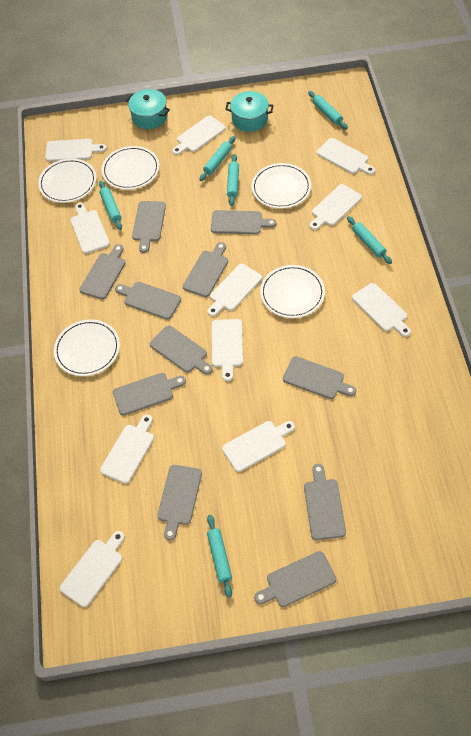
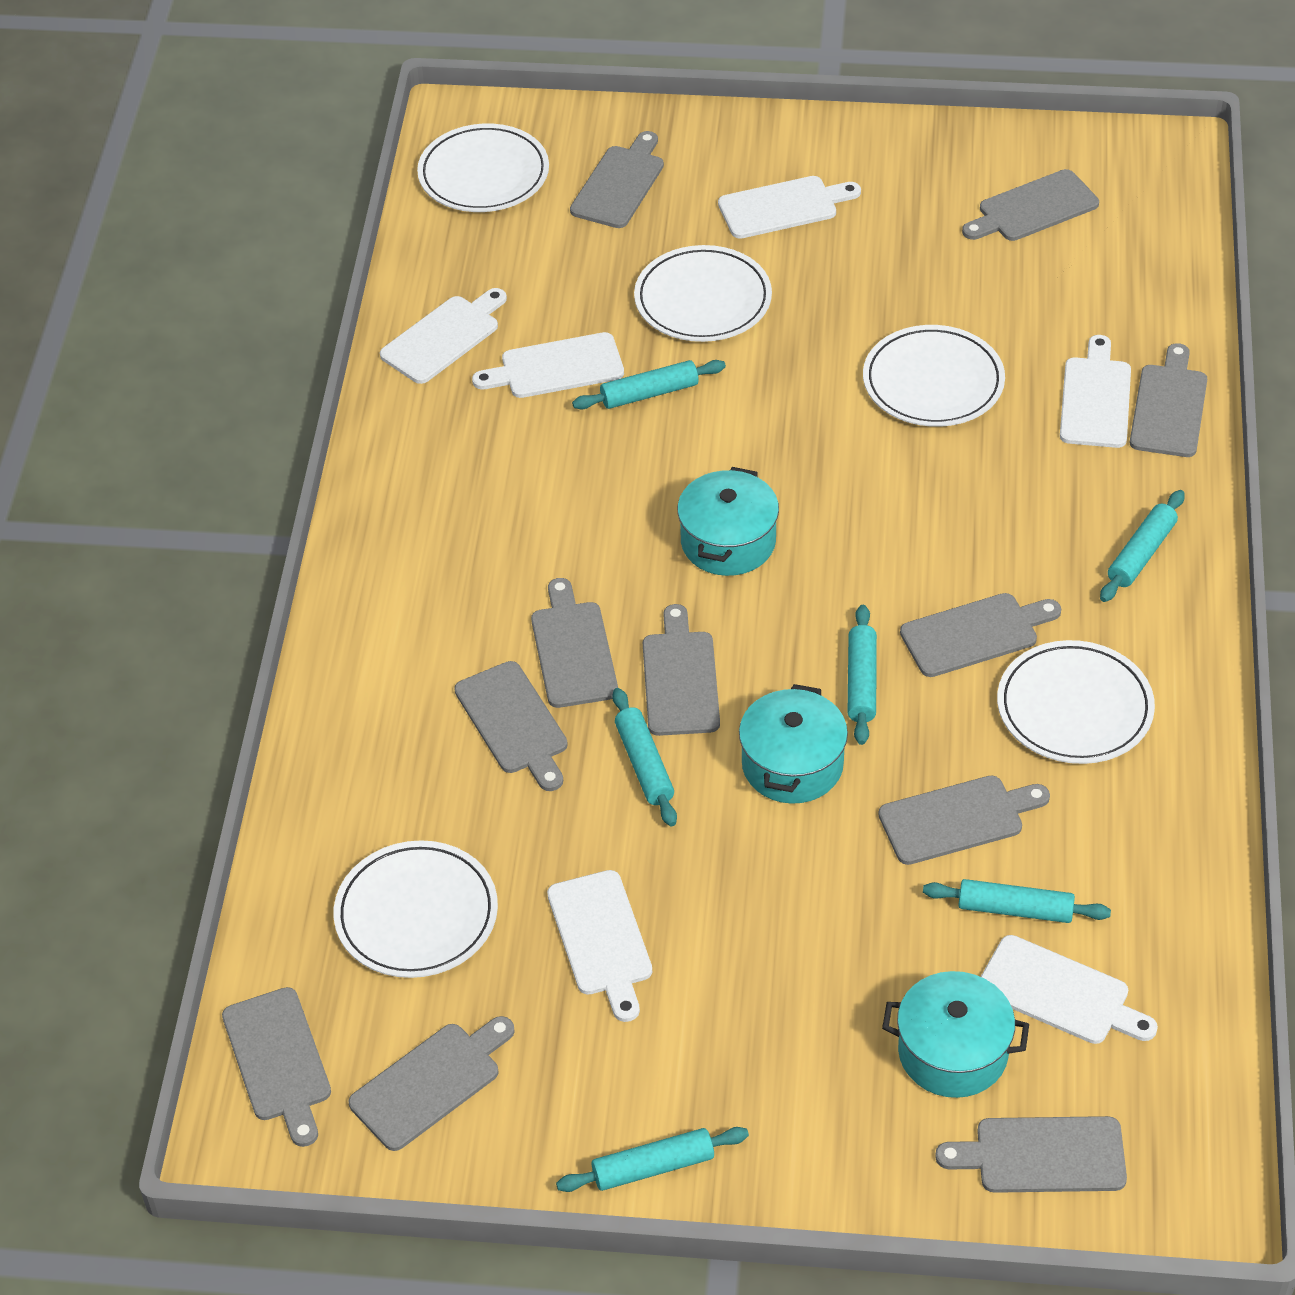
turquoise pot: [126,89,170,129] [225,91,274,132] = 2 -> [677,467,779,576] [739,684,848,804] [882,971,1029,1098] = 3
white cutting board: [45,139,107,162] [60,531,125,607] [70,203,110,254] [100,415,154,484] [172,115,226,155] [208,264,262,317] [212,319,243,381] [222,421,295,472] [310,184,362,230] [317,138,375,175] [352,283,411,337] = 11 -> [380,288,507,384] [472,332,624,398] [547,870,652,1022] [718,176,861,239] [981,935,1158,1044] [1060,335,1131,448] = 6

